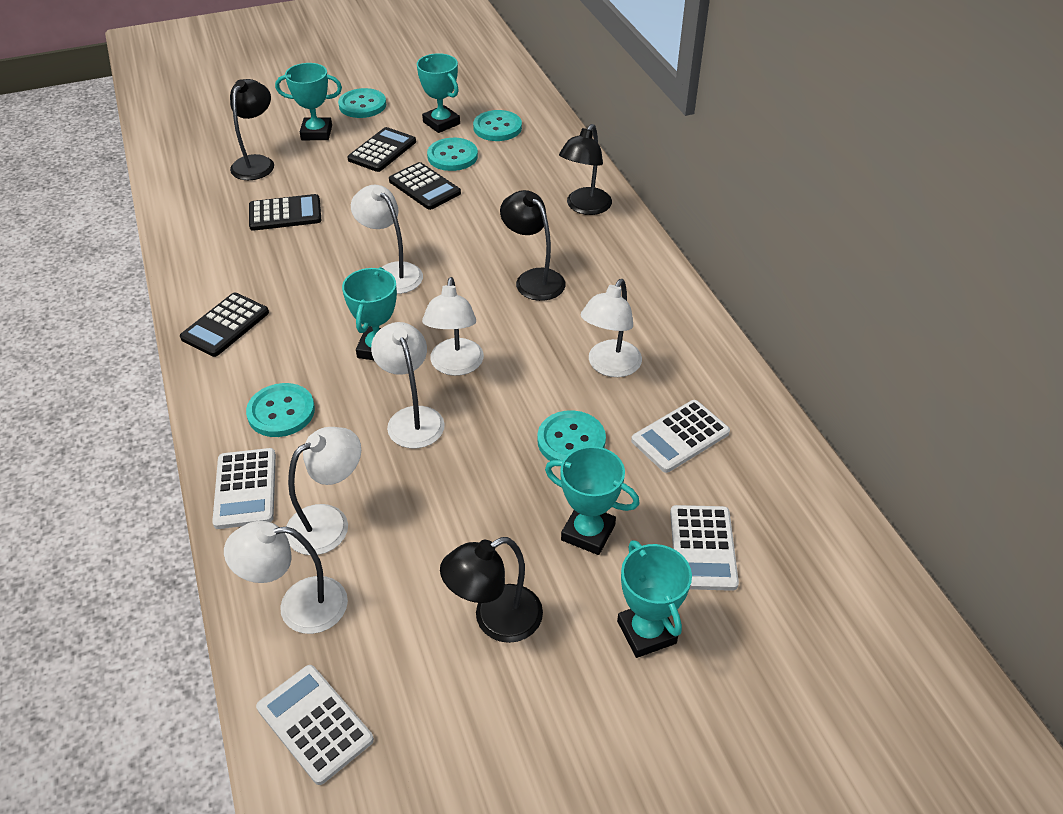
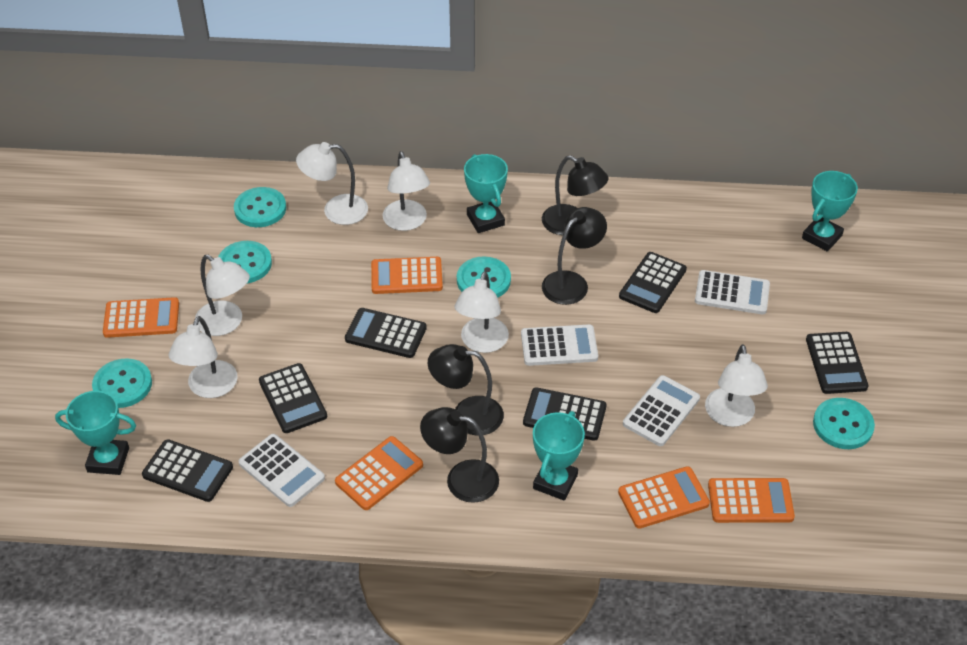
black calculator: [180,293,269,357] [249,194,322,231] [348,127,416,172] [389,162,461,210] = 4 -> [142,439,233,502] [259,363,327,433] [345,308,427,358] [523,387,607,441] [619,252,687,313] [806,332,868,394] = 6
orange calculator: none = 0 -> [103,297,179,338] [335,436,423,510] [371,257,443,294] [618,466,710,529] [708,478,795,523] = 5
turquoise trophy: [275,63,342,140] [342,267,397,360] [417,53,460,133] [545,446,640,555] [617,540,692,658] = 5 -> [55,391,136,475] [464,154,508,233] [533,411,585,501] [802,171,858,251] = 4

